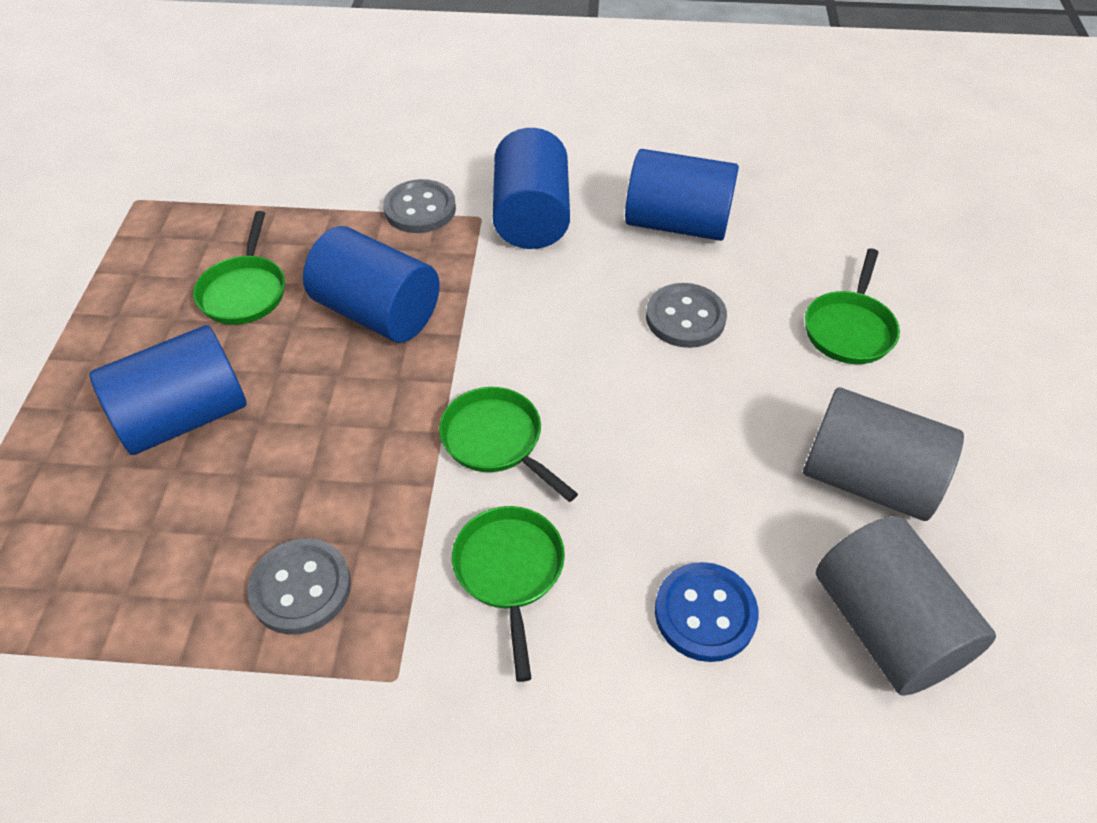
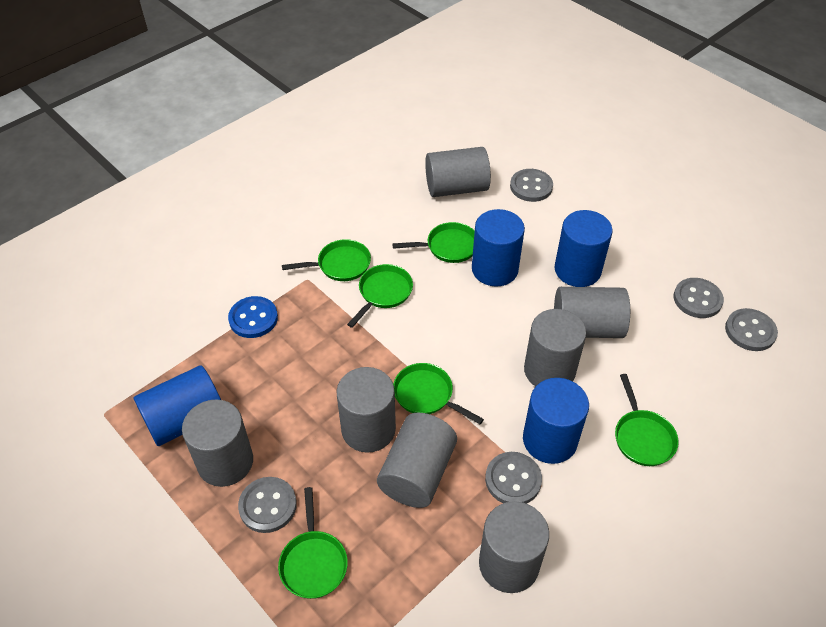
green pan: [193,211,285,325] [439,387,578,502] [452,506,565,682] [805,248,900,364] = 4 -> [278,487,348,599] [282,239,371,281] [347,264,413,328] [392,222,475,263] [393,363,484,424] [615,374,679,466] = 6
grey button: [247,538,351,635] [383,179,456,233] [646,283,727,348] = 3 -> [238,477,297,533] [485,452,542,504] [510,169,553,202] [673,278,724,318] [725,308,778,351] = 5
grey cylinder: [803,387,964,521] [816,516,996,696] = 2 -> [182,399,253,487] [337,367,396,453] [377,412,457,508] [425,147,491,197] [479,501,549,593] [524,309,586,386] [554,287,630,338] = 7

